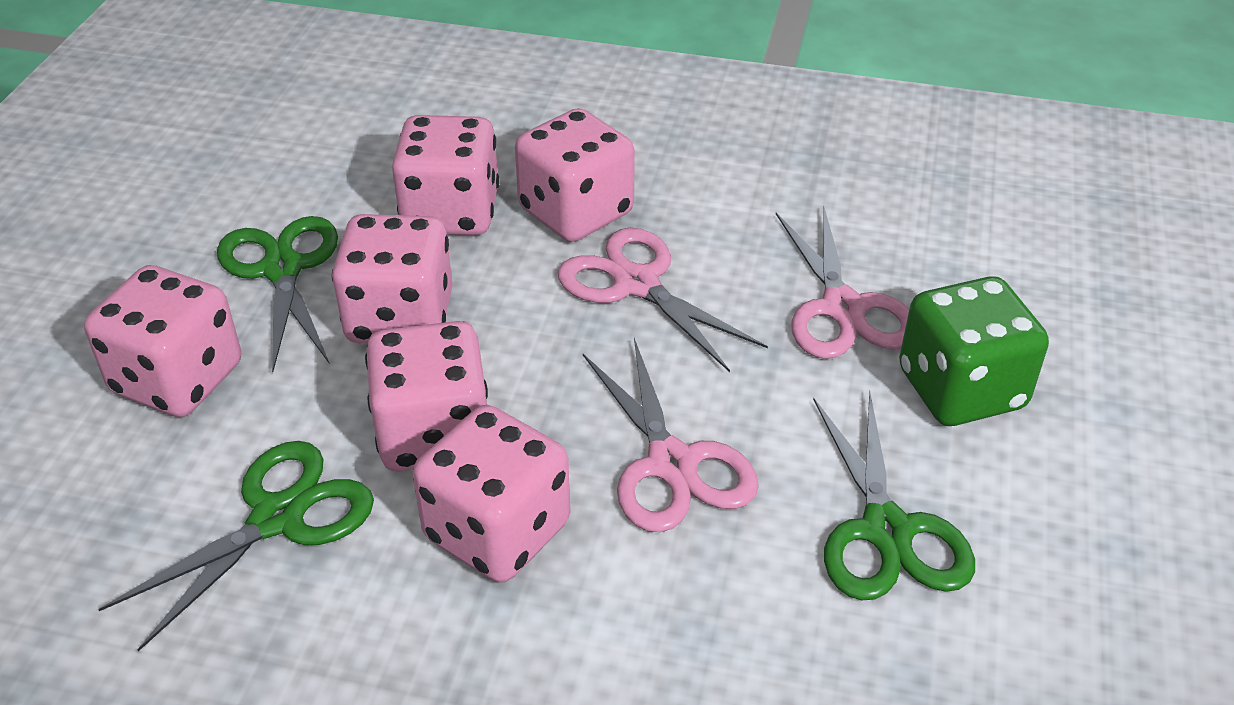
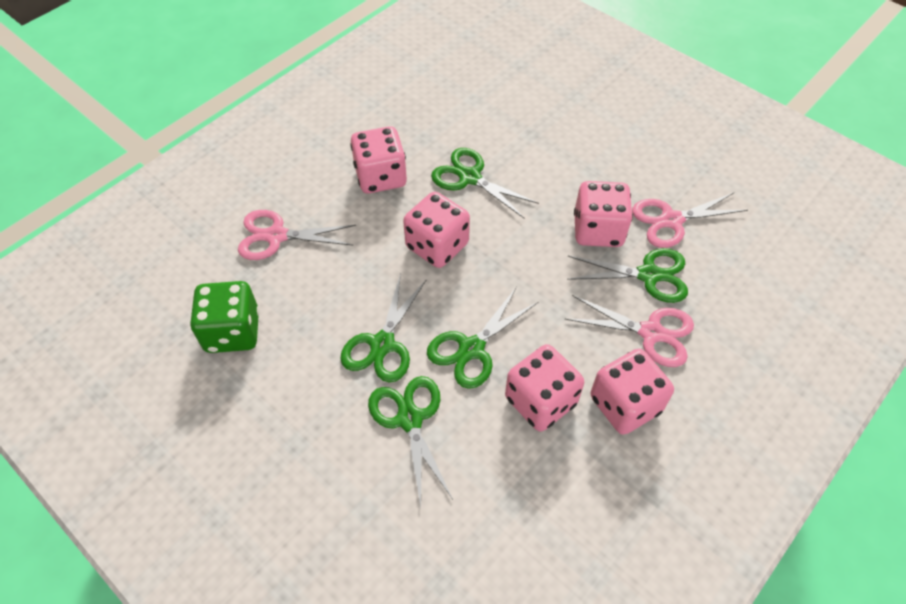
green scissors: [98,441,374,652] [217,216,338,372] [813,391,975,600] = 3 -> [340,273,427,382] [368,376,453,506] [427,287,538,389] [431,148,539,218] [567,248,688,303] = 5
pink dice: [84,265,241,417] [332,214,453,344] [365,321,488,471] [392,115,499,235] [413,405,570,583] [515,108,635,242] = 6 -> [350,126,407,193] [403,192,470,268] [505,344,584,432] [574,181,633,247] [590,348,674,435] = 5

